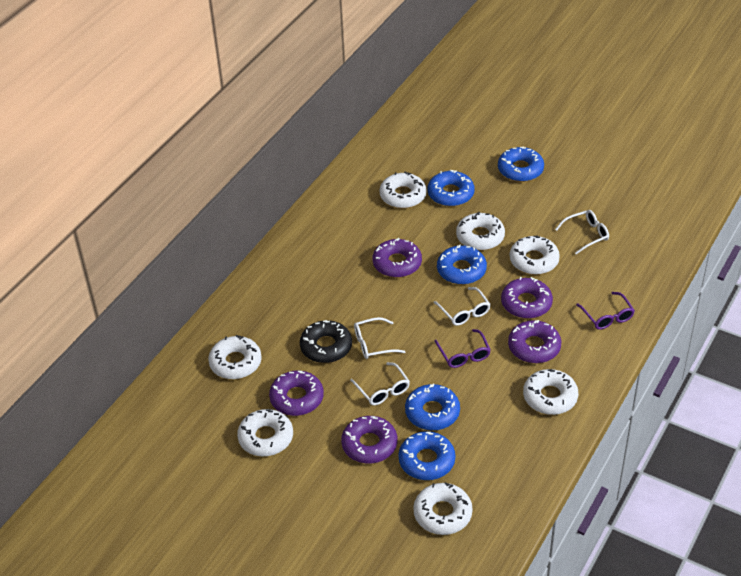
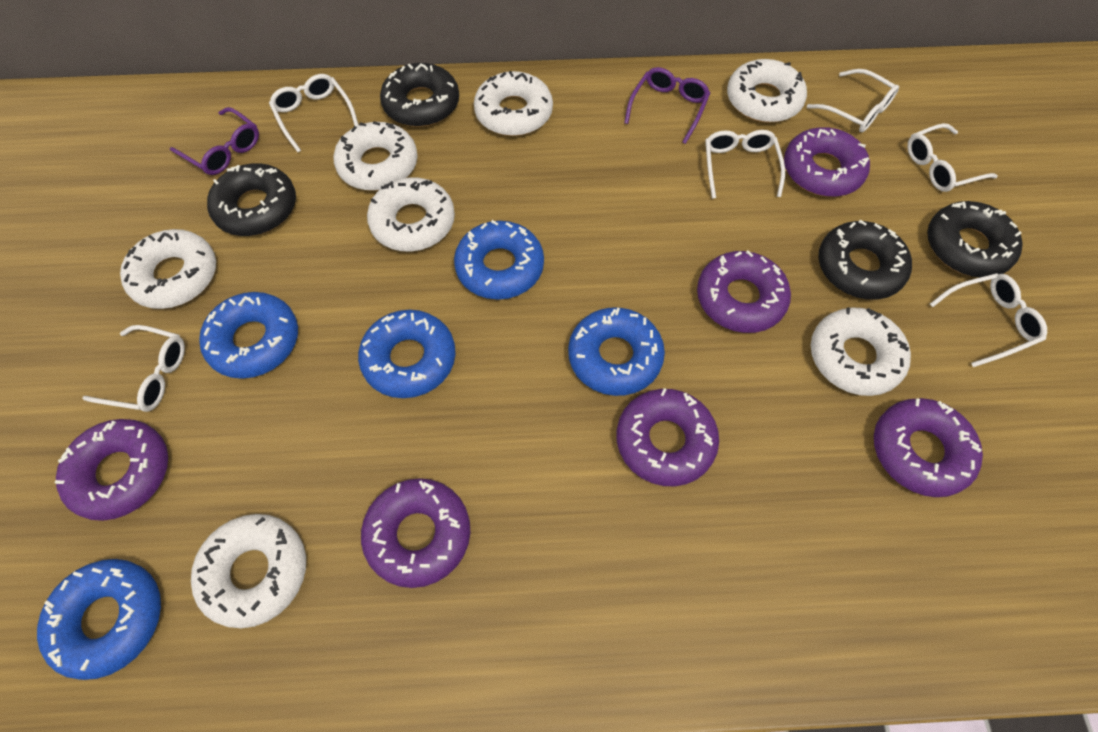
black donut: [300,320,352,363] = 1 -> [207,163,296,236] [380,63,459,127] [818,220,912,300] [927,201,1023,277] = 4
purple donut: [269,371,324,416] [341,416,397,463] [373,238,422,277] [501,277,553,319] [508,320,561,363] = 5 -> [55,419,168,521] [361,478,471,588] [616,388,719,486] [697,250,791,333] [784,127,870,197] [874,398,983,497] = 6
white glasses: [350,362,410,405] [354,317,406,359] [433,287,491,326] [555,210,609,254] = 4 -> [82,325,185,412] [269,74,359,152] [705,130,785,199] [807,69,899,132] [907,123,998,192] [930,273,1047,367] = 6

